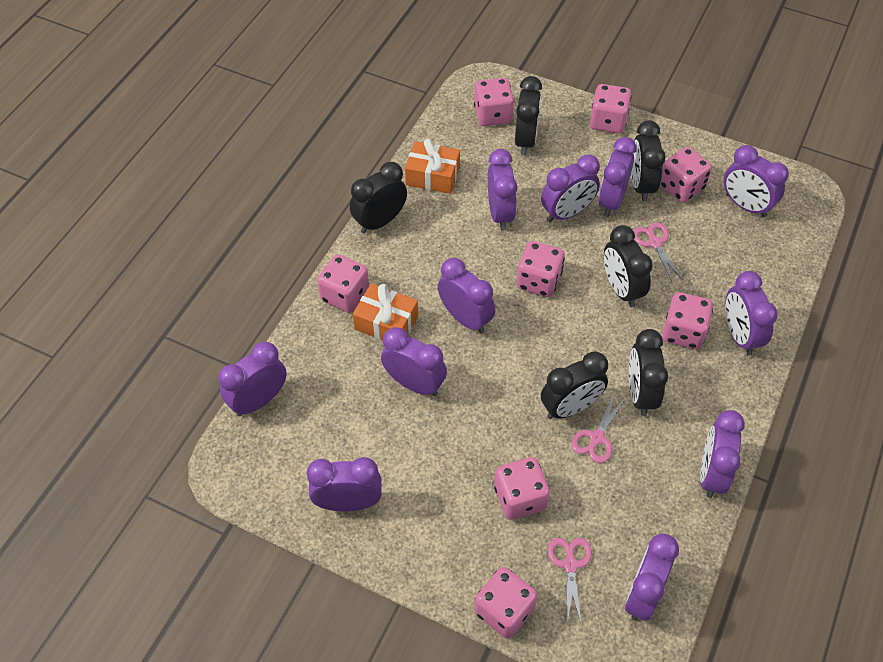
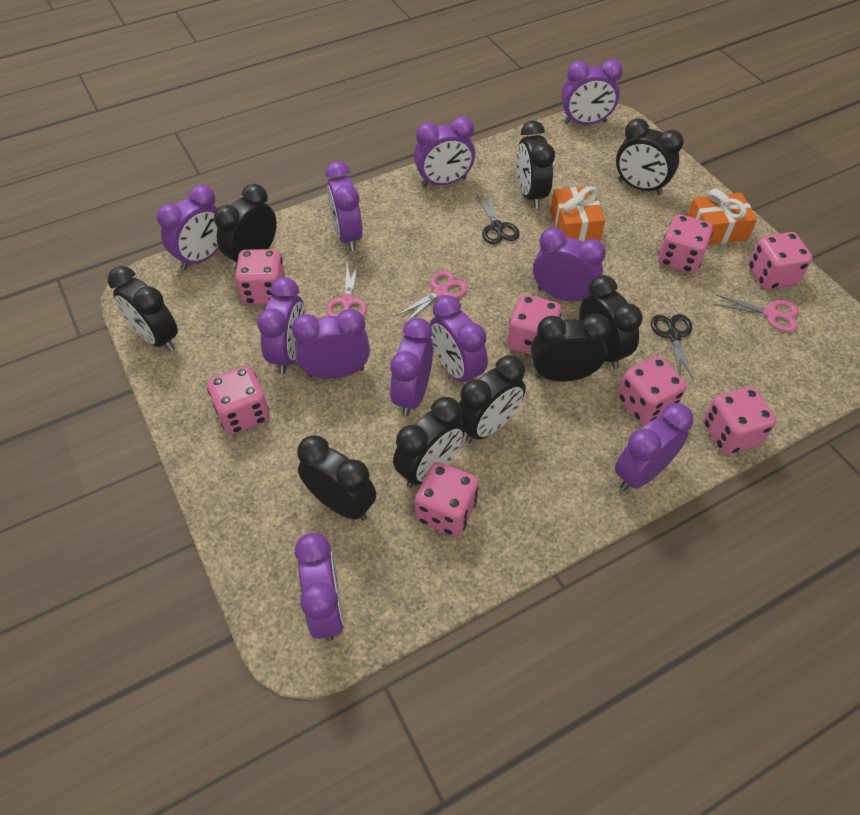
black clock: [350,162,407,233] [515,76,542,155] [541,351,608,419] [604,225,653,307] [629,329,668,416] [631,120,666,202] = 6 -> [108,266,178,352] [214,184,277,270] [297,435,376,521] [393,397,465,488] [459,355,526,443] [516,120,555,209] [531,314,611,382] [579,275,643,369] [616,118,684,195] = 9
black scissors: none = 0 -> [476,191,519,244] [651,314,694,381] = 2

